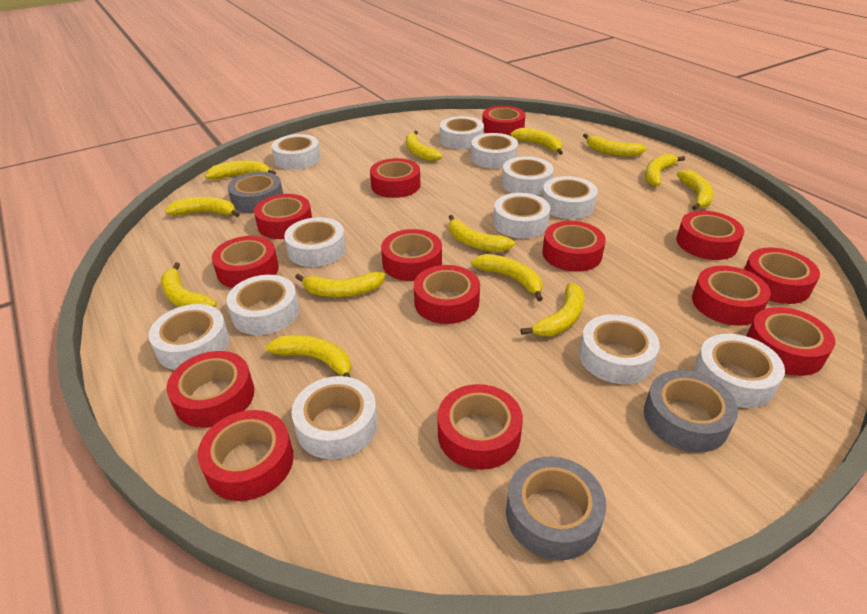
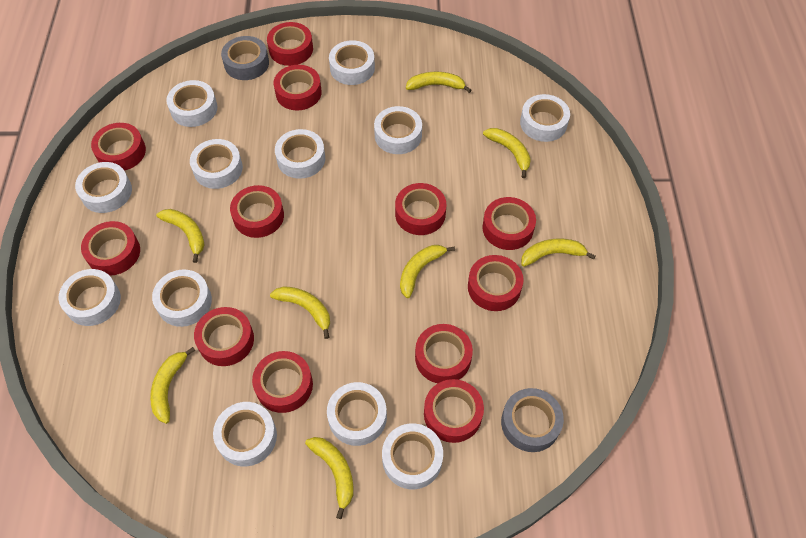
grey tape: [228,172,283,213] [506,457,606,560] [644,370,738,453] = 3 -> [221,36,269,80] [501,388,564,452] = 2
red tape: [167,351,254,428] [198,410,294,501] [212,236,279,288] [254,194,312,239] [370,158,420,198] [381,229,442,281] [414,265,480,324] [438,384,523,470] [482,106,526,136] [542,221,606,272] [676,211,744,260] [692,266,771,326] [744,247,820,304] [747,307,836,376] = 14 -> [81,221,140,276] [91,123,146,171] [194,307,254,366] [230,185,284,238] [252,351,313,413] [267,22,313,66] [274,65,322,110] [395,183,446,235] [415,324,473,383] [424,379,484,443] [468,255,524,311] [482,197,536,250] = 12
yellow banana: [161,262,217,307] [165,197,240,217] [205,161,276,179] [266,335,351,377] [295,272,385,297] [406,131,443,161] [449,215,515,252] [471,254,543,301] [511,128,563,155] [520,283,584,336] [583,133,647,157] [645,154,685,186] [677,170,713,210] = 13 -> [150,347,195,424] [156,209,205,263] [270,286,330,339] [305,437,353,519] [400,245,455,298] [406,72,471,93] [483,128,531,178] [521,238,595,267] = 8

